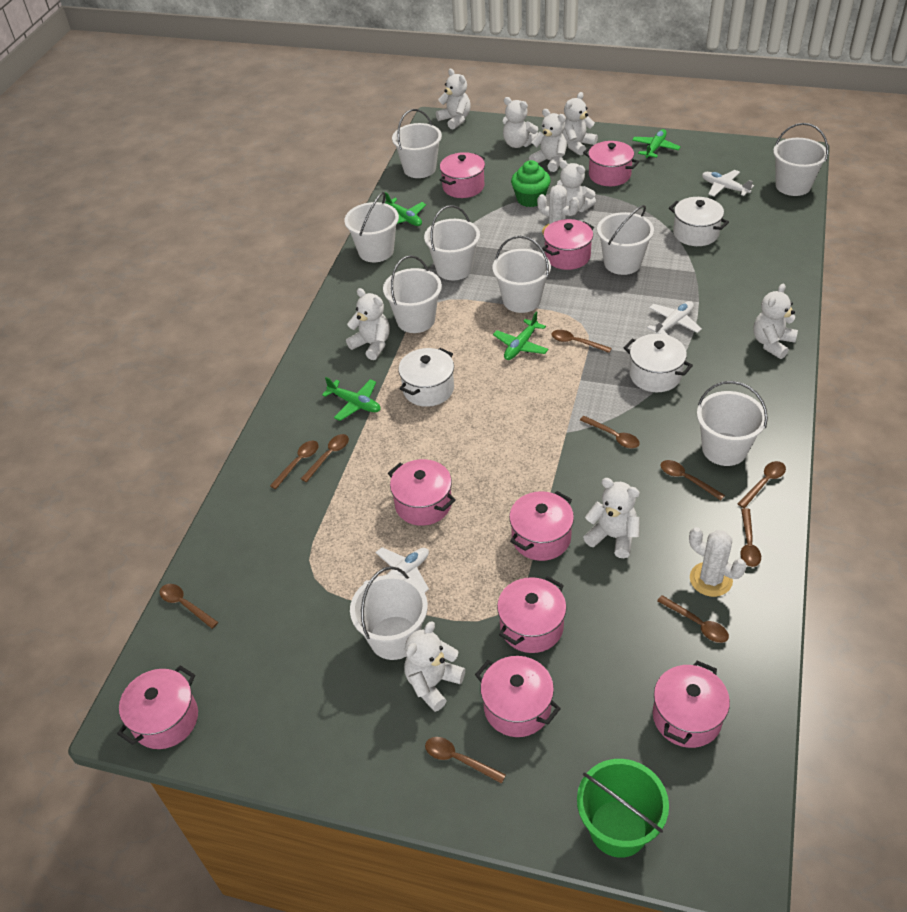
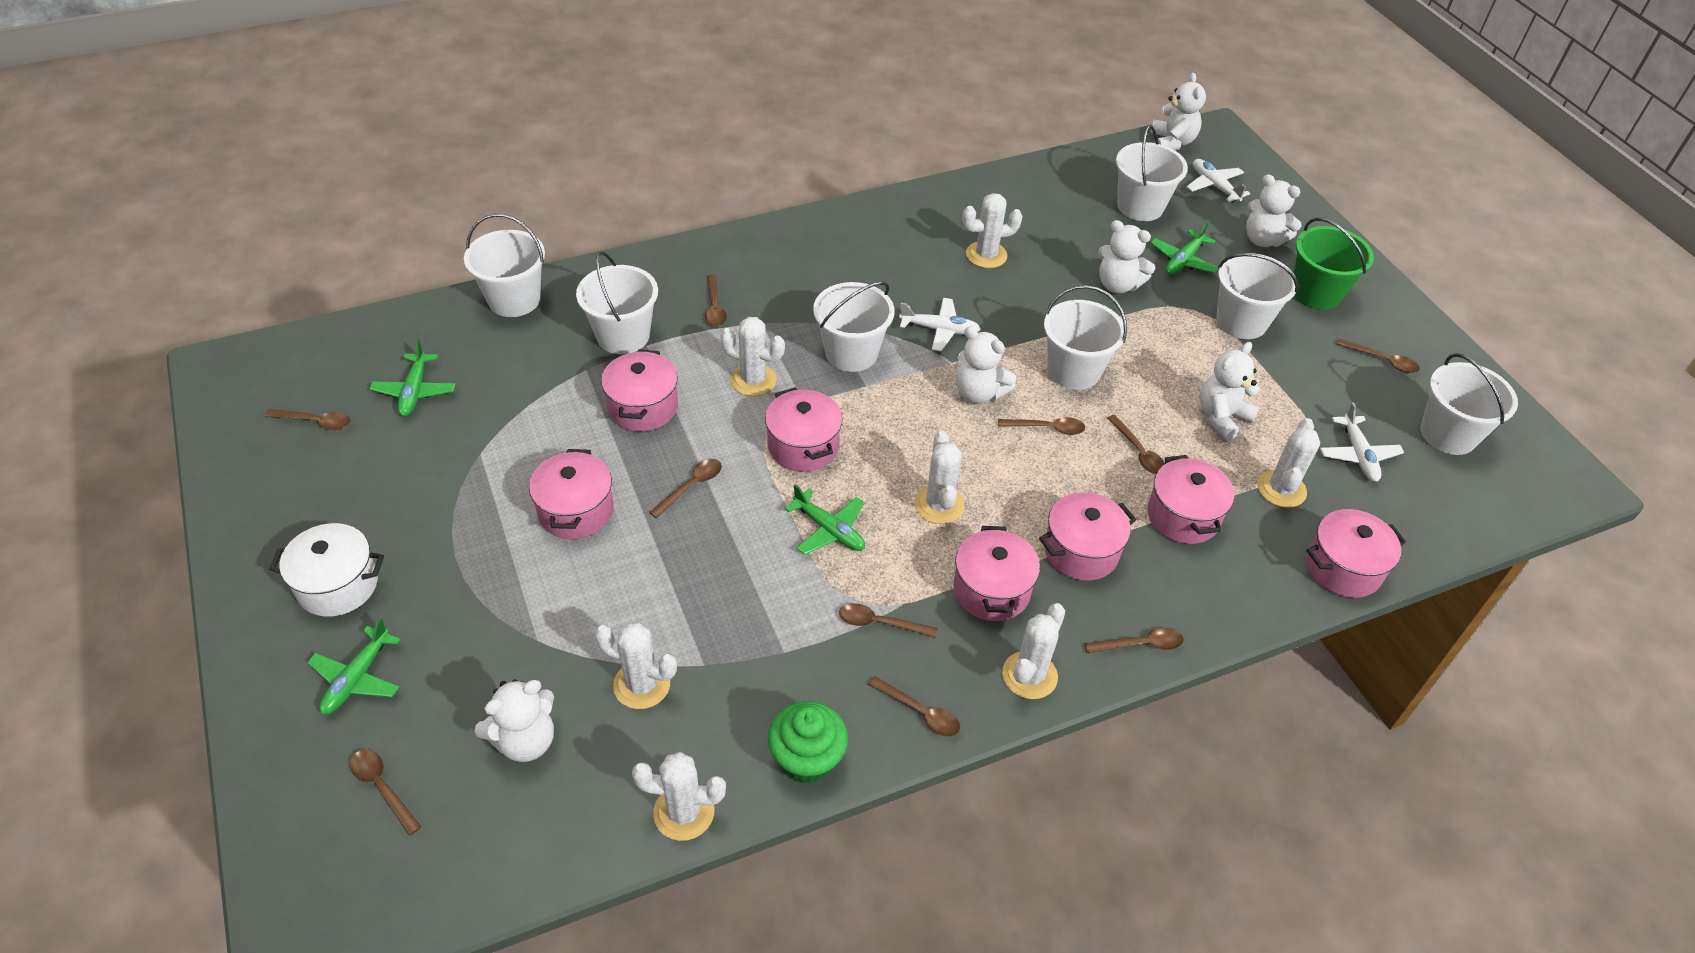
pink pot: [117,665,198,749] [388,459,456,526] [440,152,485,198] [475,656,561,737] [497,576,567,653] [509,491,574,561] [542,219,594,270] [583,141,639,186] [653,661,730,748] = 9 -> [529,449,614,539] [601,349,678,431] [765,387,842,472] [953,526,1040,621] [1039,492,1136,581] [1147,455,1234,544] [1306,509,1406,598] = 7
white bucket: [344,192,399,262] [350,566,428,660] [383,255,442,333] [392,109,442,178] [424,205,480,280] [492,236,551,313] [597,205,654,275] [697,381,768,466] [773,123,828,196] = 9 -> [464,214,545,317] [576,251,658,354] [813,282,894,372] [1044,285,1127,390] [1116,125,1188,221] [1216,253,1299,339] [1421,353,1518,455] = 7
white cactus: [537,185,579,235] [689,527,747,597] = 2 -> [595,623,677,709] [632,752,726,841] [720,317,785,396] [915,431,965,524] [962,193,1022,268] [1002,603,1065,699] [1257,418,1320,508] = 7
white pot: [398,348,454,407] [624,334,693,392] [669,197,729,246] = 3 -> [269,523,384,617] = 1
white teddy bear: [346,288,390,360] [404,621,465,712] [436,69,471,130] [503,97,538,148] [529,109,567,172] [557,160,596,212] [562,92,598,155] [583,478,640,558] [753,283,798,359] = 9 -> [474,679,554,762] [956,326,1016,404] [1098,220,1155,294] [1150,73,1206,150] [1200,342,1260,441] [1246,174,1302,247] = 6

